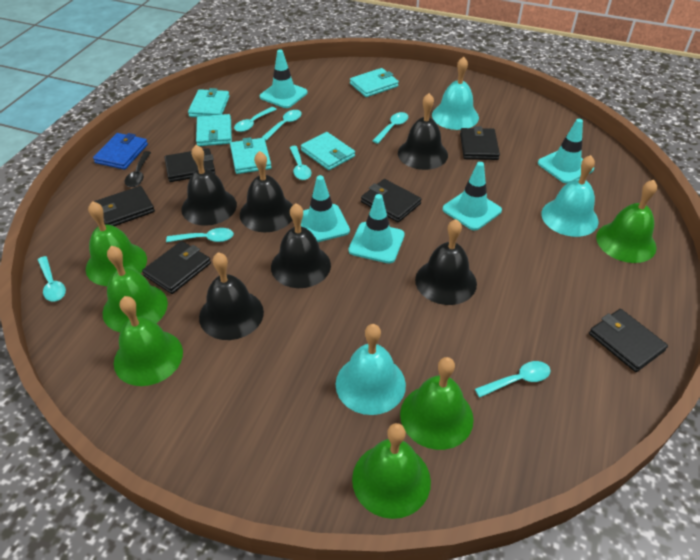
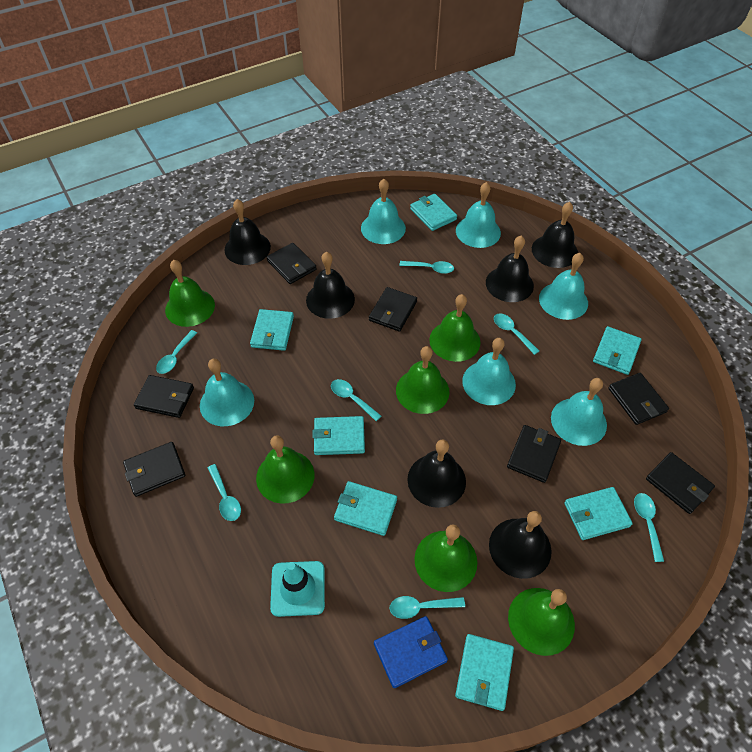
black spoon: [125,151,151,187] = 1 -> none = 0
black wallet: [95,186,155,226] [142,241,211,294] [165,148,215,182] [361,179,422,222] [460,126,500,160] [589,309,668,372] = 6 -> [123,442,185,497] [134,375,194,418] [267,243,317,284] [369,287,417,332] [507,425,561,483] [608,373,669,425] [646,452,715,514] = 7
turquoise bell: [336,324,406,415] [432,57,479,130] [541,155,599,237] = 3 -> [200,359,254,426] [361,179,406,244] [456,182,501,248] [462,338,516,405] [539,253,588,320] [551,378,607,446] = 6
turquoise traffic cone: [260,50,308,108] [301,175,350,242] [349,194,405,263] [442,162,502,230] [538,119,594,183] = 5 -> [270,561,325,617] = 1
turquoise wallet: [188,88,230,117] [196,114,232,146] [230,137,272,174] [301,132,355,170] [350,68,399,97] = 5 -> [250,309,294,351] [312,416,365,455] [334,481,397,536] [410,194,457,231] [455,634,514,711] [564,487,633,540] [593,326,642,375] = 7

